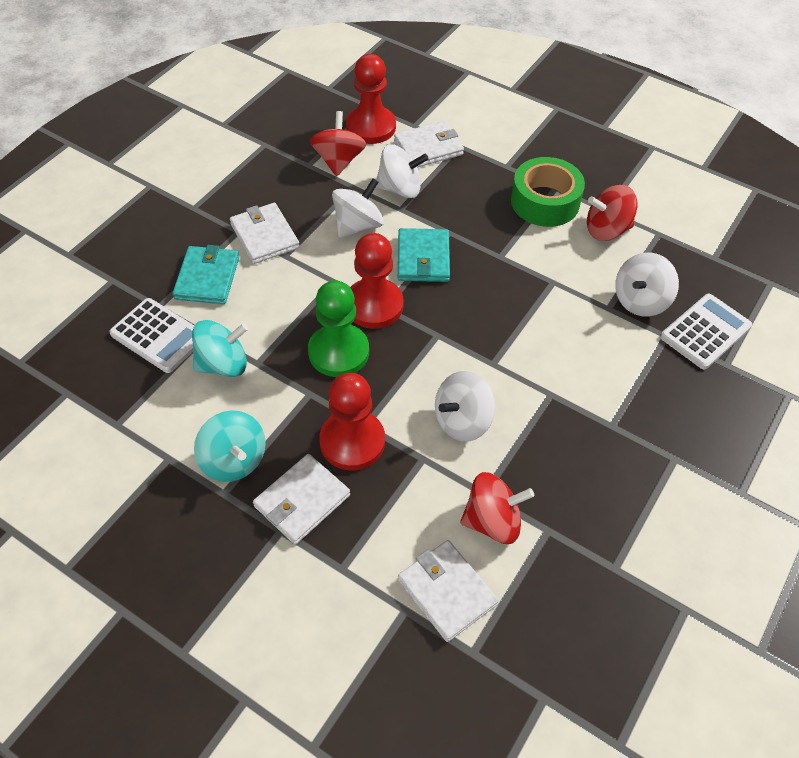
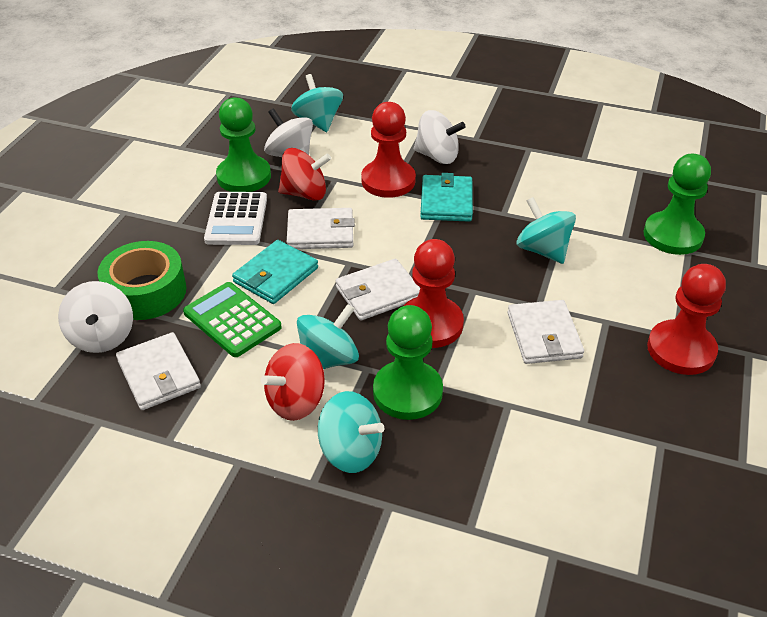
green calculator: none = 0 -> [183,282,282,357] = 1
green pawn: [308,280,369,377] = 1 -> [216,98,271,192] [373,305,443,420] [643,154,711,255] = 3
red spinning top: [310,111,366,176] [460,472,534,544] [587,185,637,241] = 3 -> [261,343,325,421] [278,148,331,201] = 2
turquoise spinning top: [192,320,248,377] [194,410,266,482] = 2 -> [291,74,343,132] [297,304,359,369] [318,391,384,473] [517,197,576,264] = 4
white calculator: [109,298,194,373] [660,294,752,369] = 2 -> [204,192,267,245] = 1
white spinning top: [332,179,384,238] [376,145,429,198] [435,371,495,442] [615,252,679,316] = 4 -> [58,281,133,353] [264,108,313,157] [414,110,466,164] = 3

